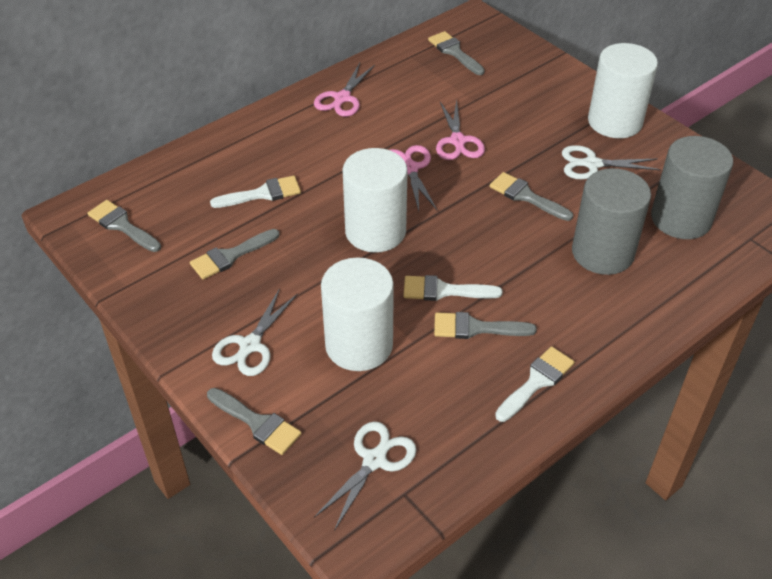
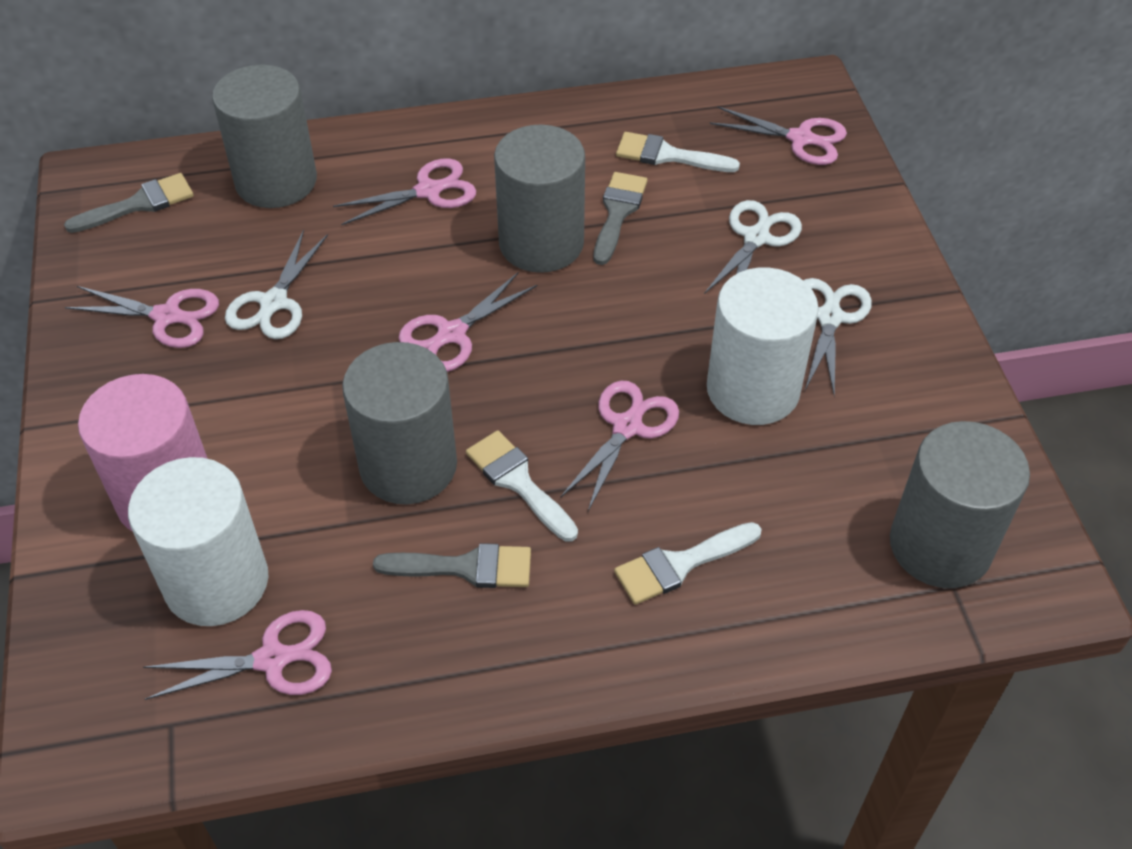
grey brush: [88,200,161,252] [190,229,279,280] [207,388,301,455] [428,31,485,75] [434,312,537,339] [490,172,573,221] = 6 -> [64,173,194,233] [373,543,531,588] [594,172,647,265] = 3
grey cylinder: [572,168,651,275] [651,136,733,239] = 2 -> [212,64,317,208] [342,342,457,505] [494,125,585,273] [890,421,1030,588] = 4
pink cylinder: none = 0 -> [78,374,208,532] = 1
pink scissors: [314,63,375,117] [390,145,437,211] [436,100,485,160] = 3 -> [65,286,219,348] [143,610,332,700] [333,158,476,225] [398,272,538,372] [560,381,679,511] [709,106,847,165] = 6
white cylinder: [321,257,394,371] [342,148,407,253] [588,43,658,138] = 3 -> [128,457,268,626] [707,268,819,425] = 2

